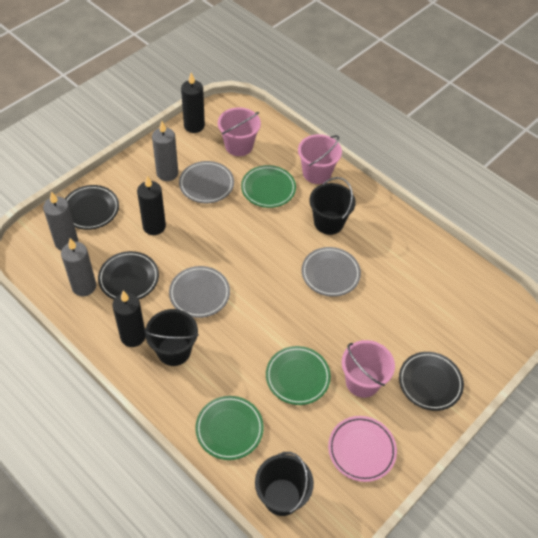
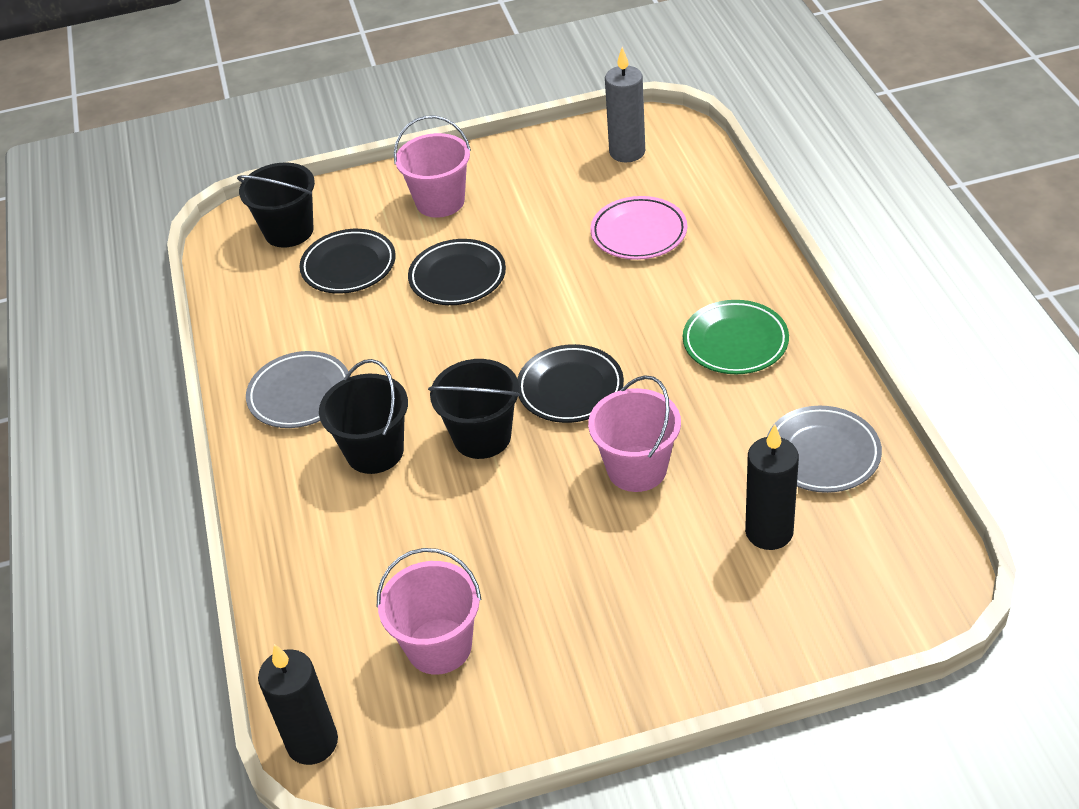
black candle: [112,291,146,347] [137,176,166,235] [181,72,205,133] = 3 -> [258,644,338,765] [745,424,799,550] = 2
green plate: [195,396,264,460] [241,165,296,208] [266,346,331,405] = 3 -> [683,300,789,374] = 1
grey candle: [43,192,78,251] [61,238,96,296] [152,121,178,181] = 3 -> [605,47,645,162] = 1
grey plate: [169,266,230,318] [179,161,234,203] [301,247,361,297] = 3 -> [246,351,348,428] [767,406,882,493] = 2

